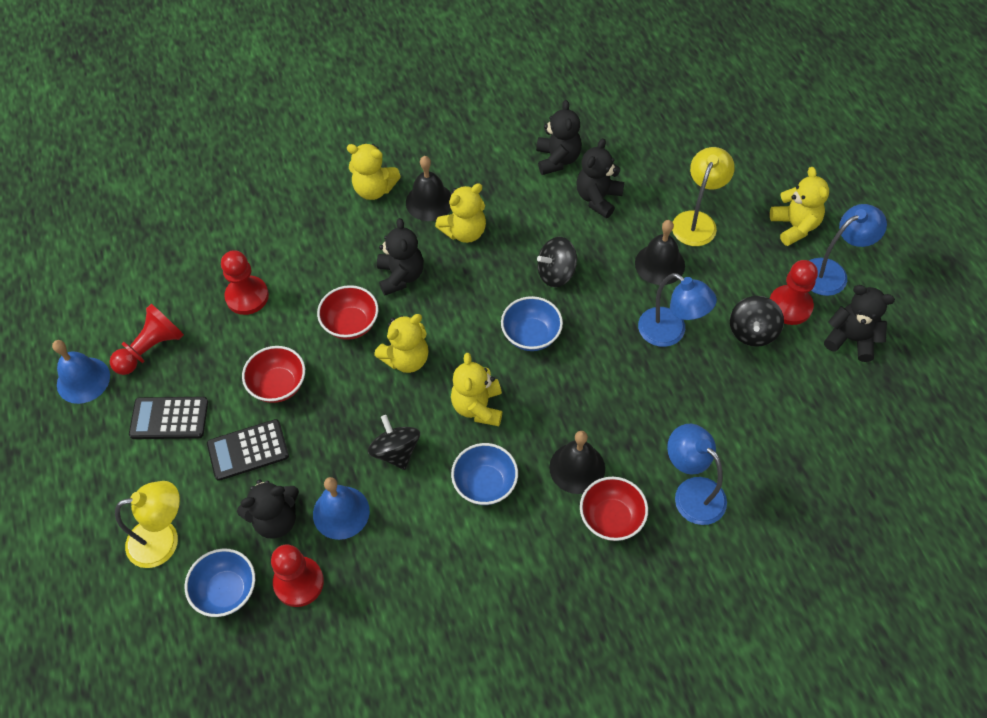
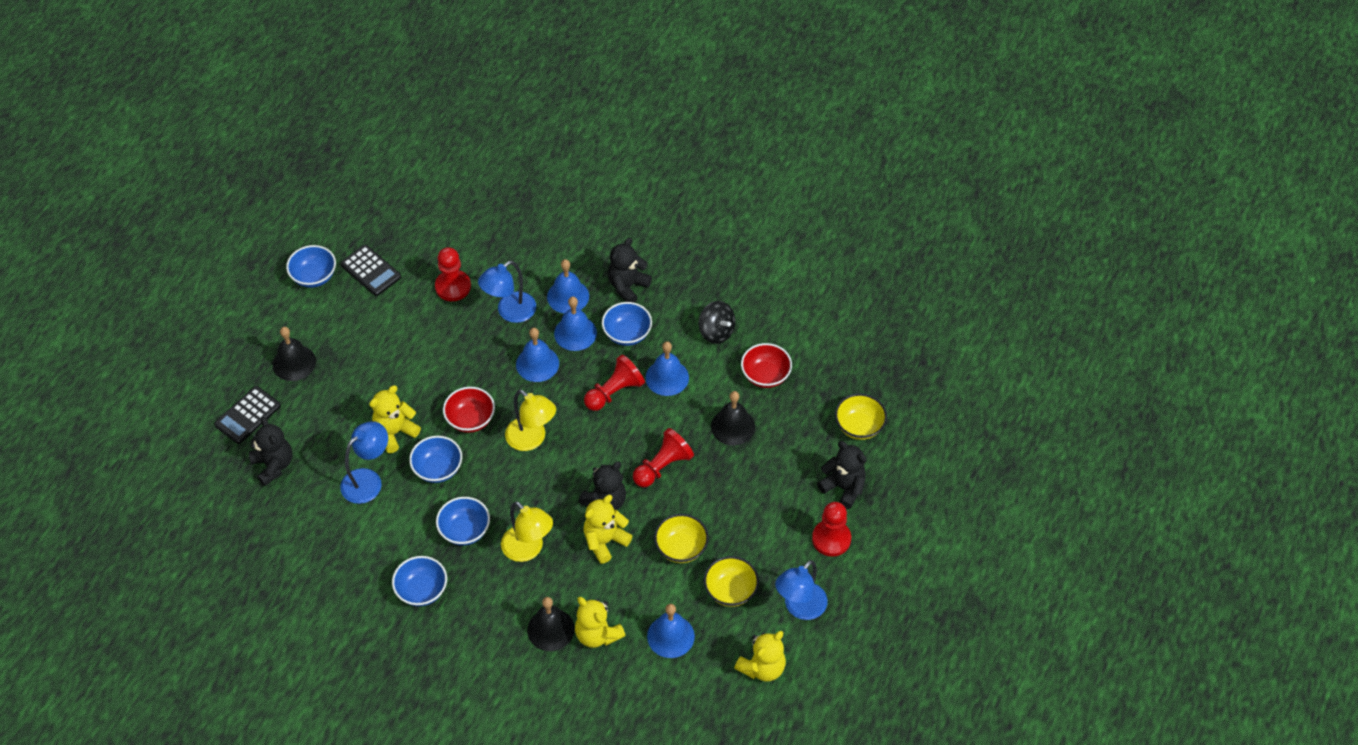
black spinning top: [368,415,420,470] [537,237,577,287] [730,296,784,347] = 3 -> [699,301,736,344] = 1
black teddy bear: [237,479,299,538] [377,218,424,295] [536,100,582,175] [577,138,624,218] [824,285,895,362] = 5 -> [249,417,292,486] [578,462,626,510] [608,238,652,303] [817,441,867,509] = 4
blue bell: [52,340,110,404] [313,477,370,540] = 2 -> [516,328,559,382] [547,259,589,314] [554,297,597,351] [646,341,689,396] [647,604,695,658] = 5
blue bowl: [185,549,255,617] [451,443,518,505] [501,296,563,351] = 3 -> [286,245,336,288] [392,556,447,606] [409,436,462,483] [436,497,490,546] [602,302,652,346] = 5
red bowl: [242,346,305,403] [317,285,378,340] [580,477,648,541] = 3 -> [443,387,495,433] [741,343,792,388] = 2
yellow bowl: none = 0 -> [654,514,709,563] [704,556,759,607] [835,394,887,440] = 3
yellow teddy bear: [347,144,401,200] [374,314,429,373] [435,183,486,243] [451,353,502,426] [770,167,829,246] = 5 -> [369,385,421,453] [575,597,626,648] [583,495,632,564] [734,631,786,682] = 4

